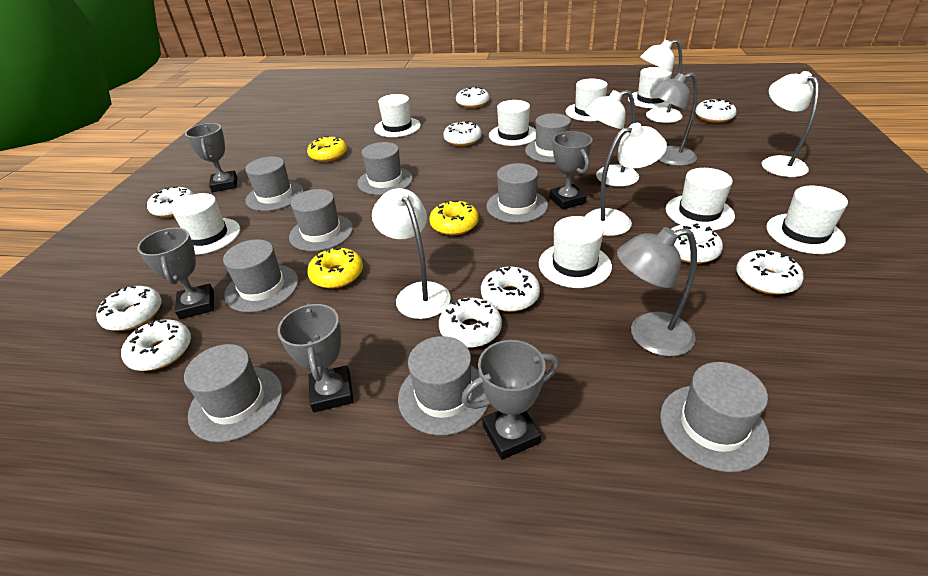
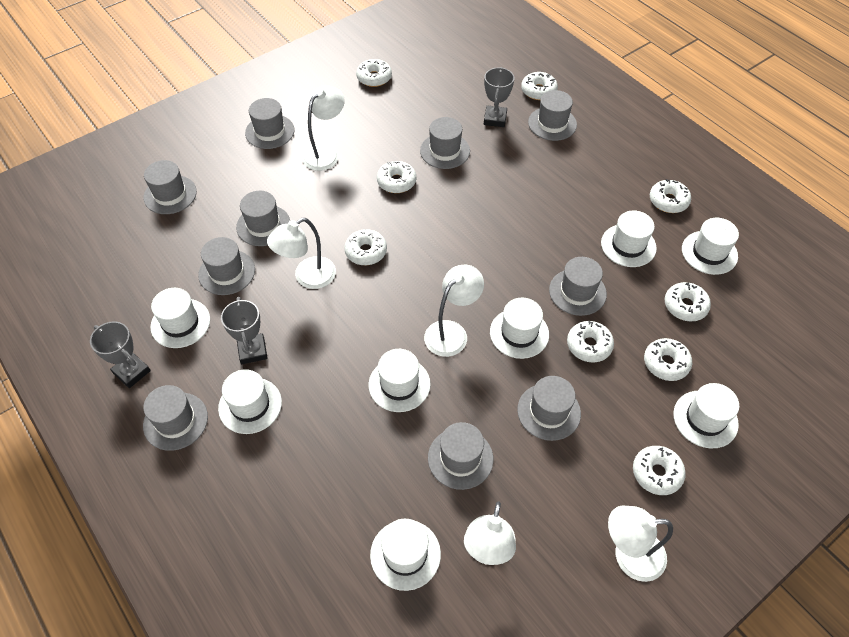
grey hat: [184,344,283,442] [223,239,299,313] [245,157,304,211] [289,189,353,251] [357,142,413,195] [398,336,488,436] [486,163,548,223] [525,113,571,163] [660,362,770,472] = 9 -> [143,160,197,214] [143,385,208,451] [198,237,255,295] [236,191,290,246] [245,98,295,149] [420,117,470,169] [428,422,493,490] [517,376,581,441] [528,90,577,141] [549,257,607,316] = 10
grey lamp: [617,227,697,357] [650,72,698,166] = 2 -> none = 0
grey trophy: [137,228,214,319] [185,123,237,192] [277,303,354,412] [461,340,559,460] [550,131,592,210] = 5 -> [90,321,151,388] [221,297,267,364] [484,67,514,127] = 3
white donut: [96,286,162,331] [121,319,191,371] [147,186,194,217] [439,298,502,348] [443,121,482,146] [456,86,489,108] [481,267,540,312] [671,223,723,264] [695,99,736,123] [736,249,804,295] = 10 -> [344,229,387,265] [356,59,392,87] [377,161,416,193] [521,72,558,100] [567,321,614,362] [633,446,686,495] [644,338,692,381] [650,179,691,213] [665,282,711,321] = 9
yellow donut: [307,136,347,162] [307,247,363,289] [429,200,479,235] = 3 -> none = 0

